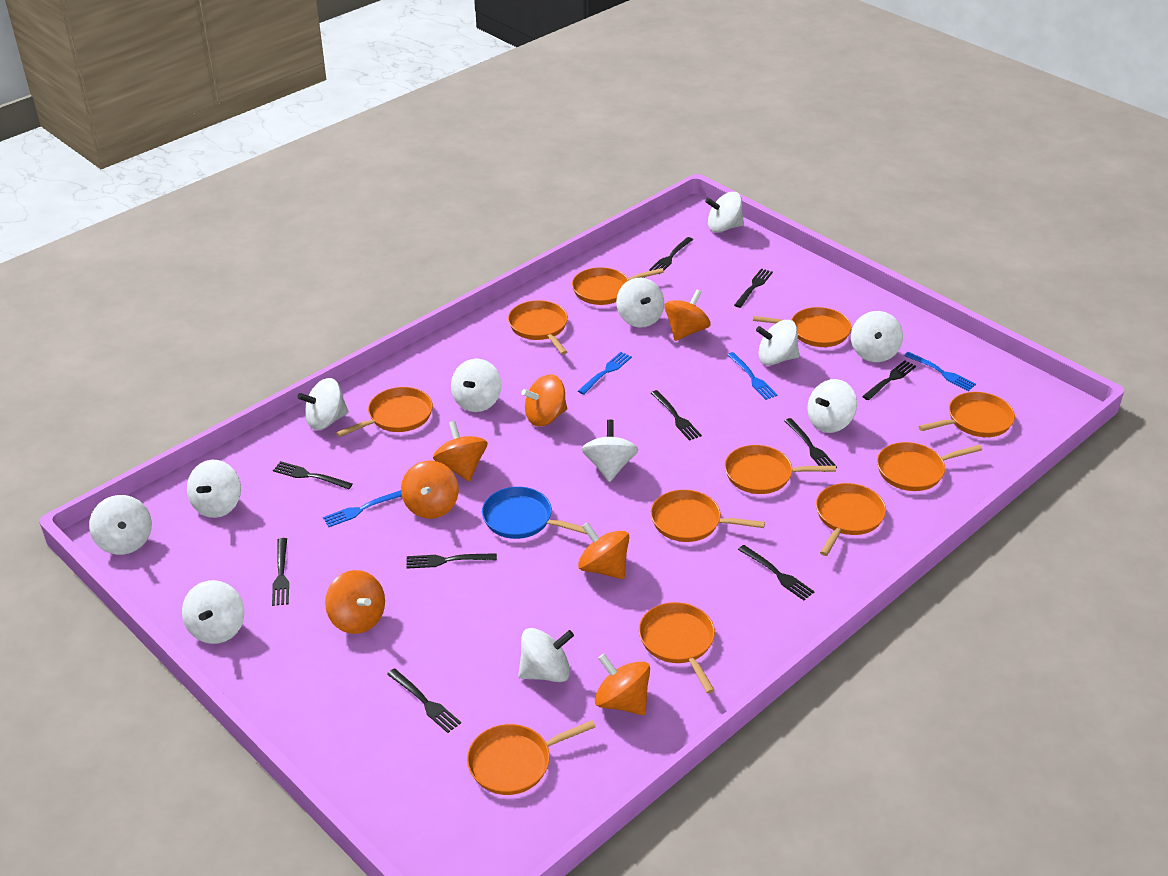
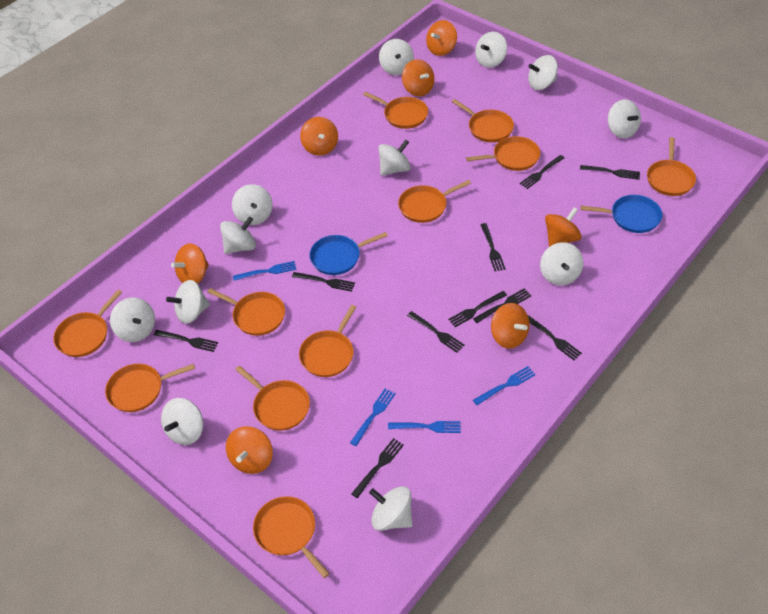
blue pan: [482,487,587,539] = 1 -> [309,232,388,275] [581,195,662,233] = 2

